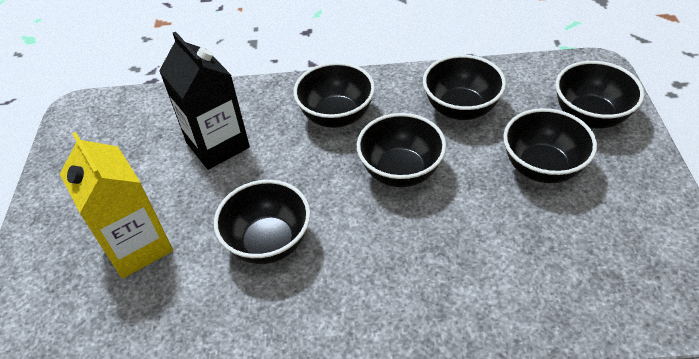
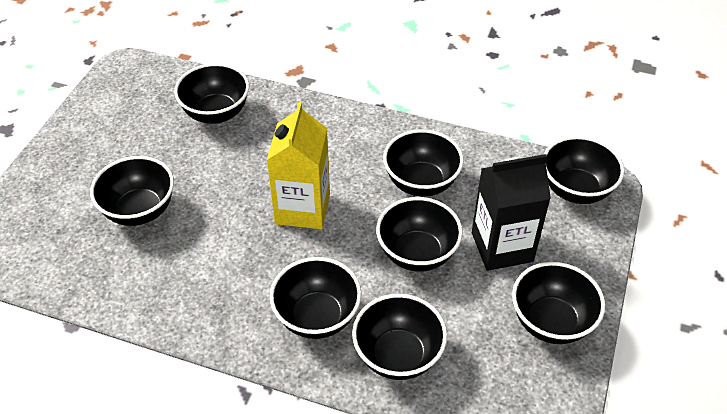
black bowl: [214,180,310,264] [293,62,375,128] [357,113,446,187] [423,55,506,120] [503,108,597,183] [556,61,644,128] = 6 -> [90,156,174,226] [174,63,249,124] [270,257,361,339] [352,294,447,380] [376,197,463,272] [383,129,464,197] [512,262,605,344] [543,136,624,204] = 8

